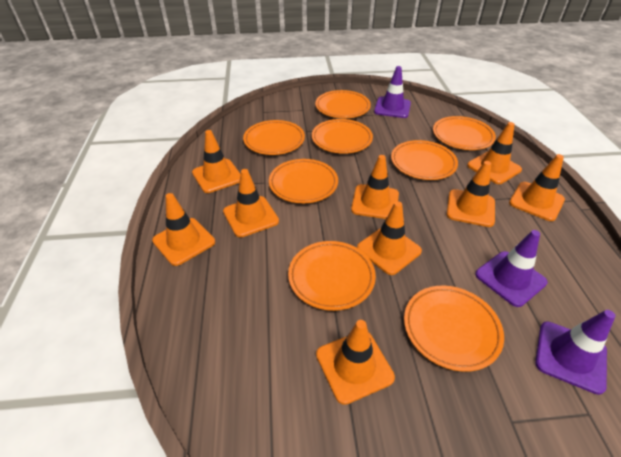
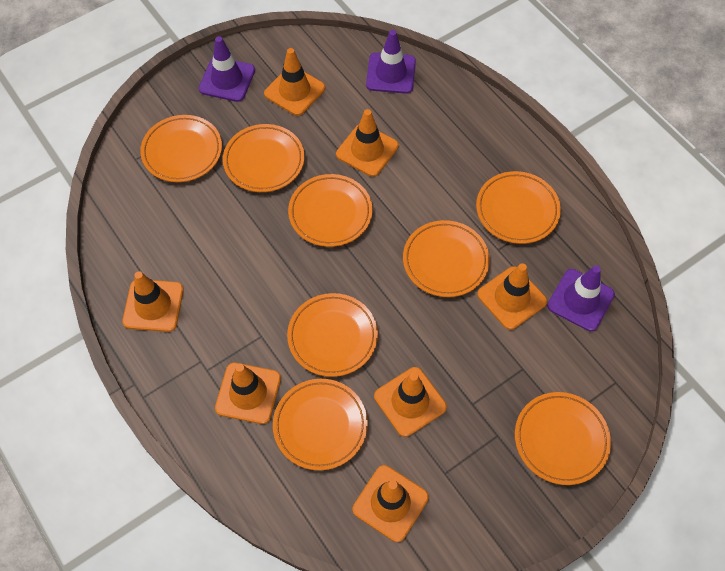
orange traffic cone: [152,193,215,266] [192,130,240,193] [223,169,279,237] [316,320,395,405] [351,155,399,219] [357,201,422,275] [447,161,495,227] [467,122,522,184] [509,154,565,221] = 9 -> [122,271,184,332] [215,363,281,424] [264,48,325,116] [336,109,399,177] [353,465,429,542] [374,367,447,437] [477,263,547,330] = 7

